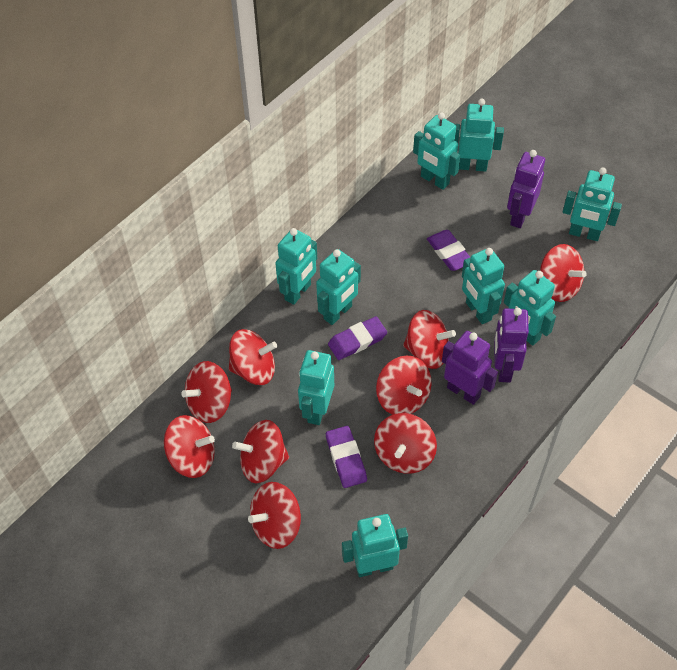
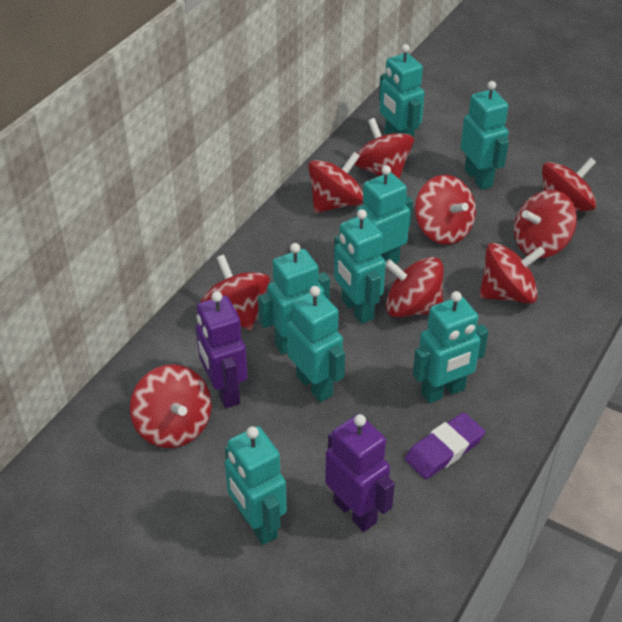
purple eraser: [326,426,367,488] [328,316,387,360] [427,230,470,271] = 3 -> [405,412,485,479] = 1
purple robot: [442,331,498,405] [494,308,529,383] [507,150,545,228] = 3 -> [196,291,248,408] [325,414,395,532] = 2
turquoise robot: [275,228,317,305] [298,350,334,425] [316,249,361,325] [342,514,408,577] [413,112,460,190] [454,98,504,172] [462,248,505,324] [504,270,556,346] [563,167,622,241] = 9 -> [225,426,287,545] [258,243,330,355] [287,286,345,402] [334,209,386,324] [350,165,413,264] [379,44,425,148] [413,291,489,403] [461,81,509,190] = 8

